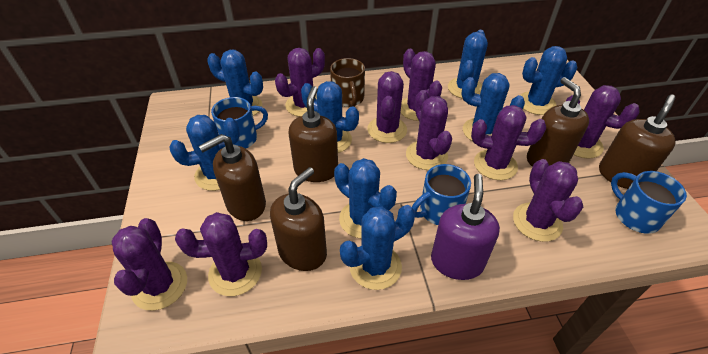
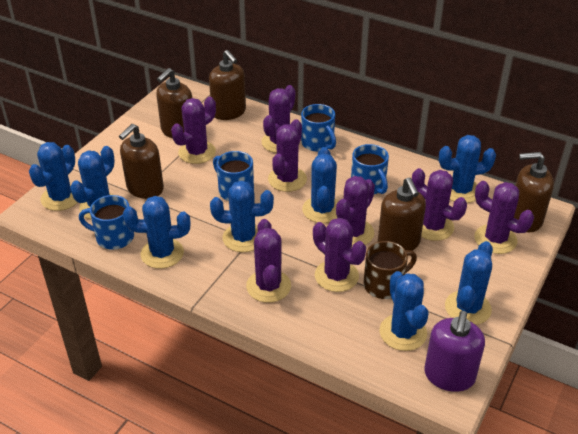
blue mug: [211,97,268,149] [412,164,471,225] [611,171,687,234] = 3 -> [79,195,134,250] [213,151,254,201] [301,104,336,152] [351,144,389,194] = 4
purple cactus: [111,218,187,311] [175,212,267,296] [275,48,325,117] [368,71,407,143] [400,49,442,121] [406,90,452,170] [471,105,546,180] [513,159,583,242] [566,85,640,159] = 9 -> [171,97,216,164] [246,219,291,303] [261,85,295,153] [268,119,307,192] [313,218,366,292] [336,176,375,245] [412,168,467,241] [474,181,534,254] = 8

